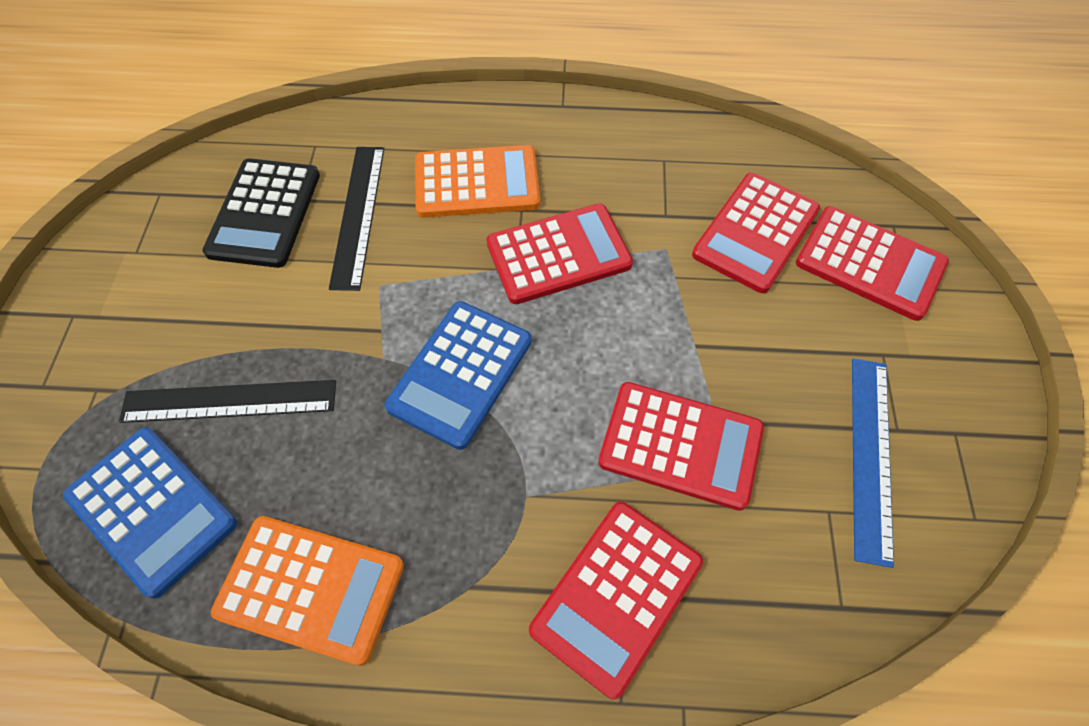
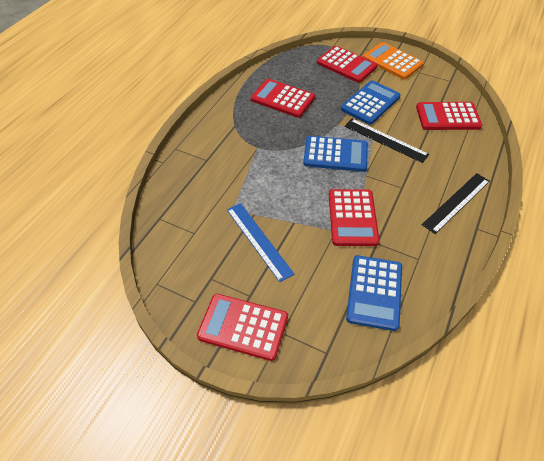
black calculator: [202,158,320,268] = 1 -> none = 0
blue calculator: [63,427,237,599] [385,301,532,450] = 2 -> [303,136,368,172] [341,80,401,125] [346,255,402,331] = 3
orange calculator: [211,516,404,666] [415,145,540,218] = 2 -> [363,42,424,79] = 1

